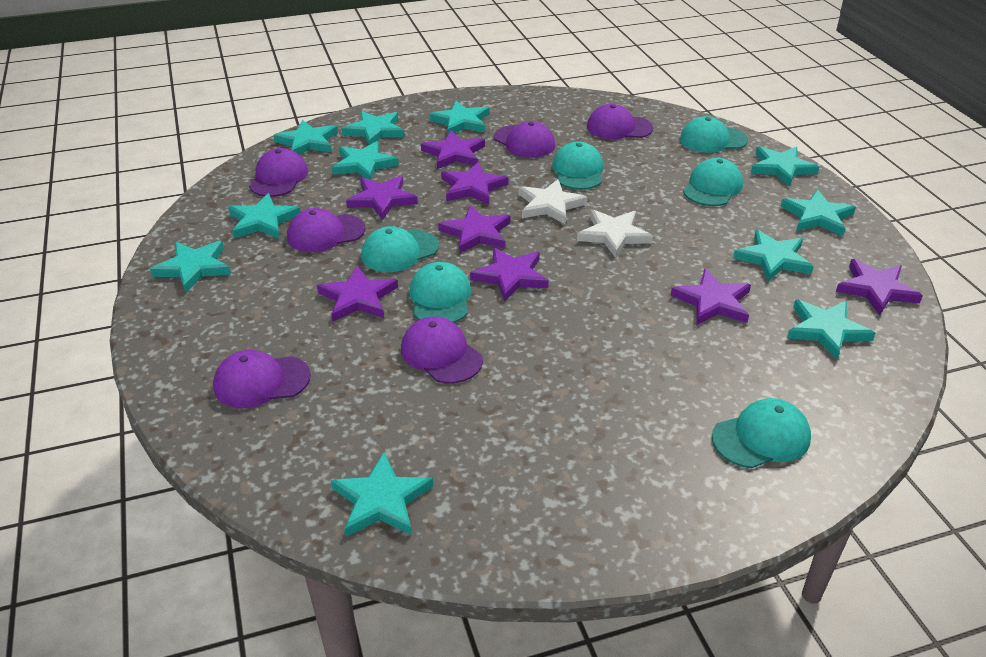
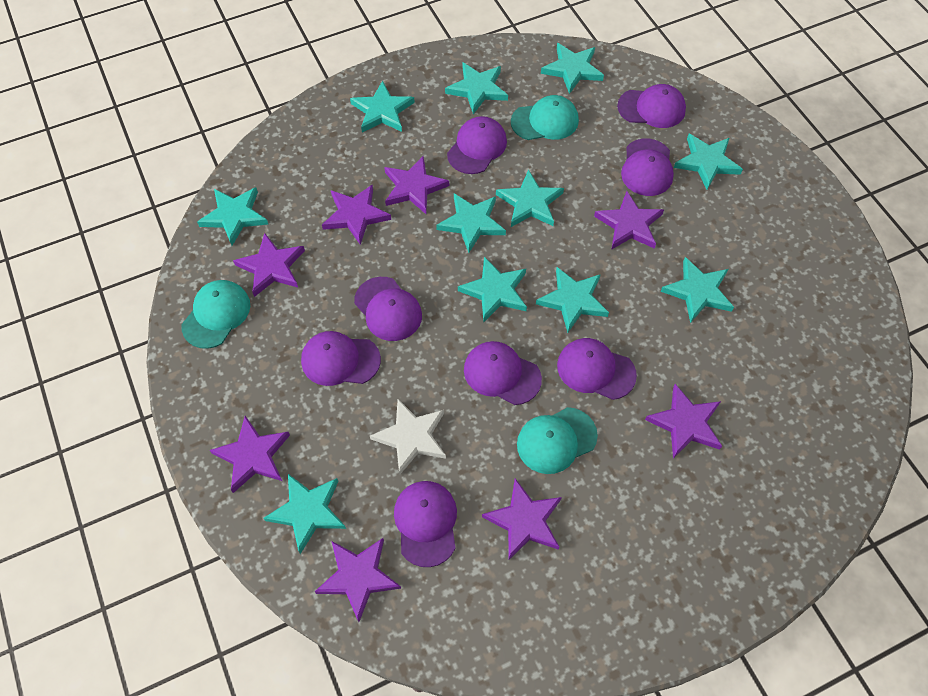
purple cap: [213,350,311,408] [249,148,308,197] [287,208,365,252] [401,317,483,384] [494,121,555,158] [587,104,653,139] = 6 -> [301,331,381,386] [354,277,422,341] [394,481,457,567] [447,116,507,174] [464,341,542,405] [557,338,637,400] [617,84,686,128] [621,138,674,196] = 8
turquoise cap: [361,226,439,272] [409,262,471,323] [552,142,603,190] [680,116,748,153] [683,158,743,206] [712,398,811,468] = 6 -> [181,280,250,349] [511,95,579,140] [517,407,598,474] = 3
white star: [519,179,588,225] [577,209,653,258] = 2 -> [370,399,446,474] = 1

